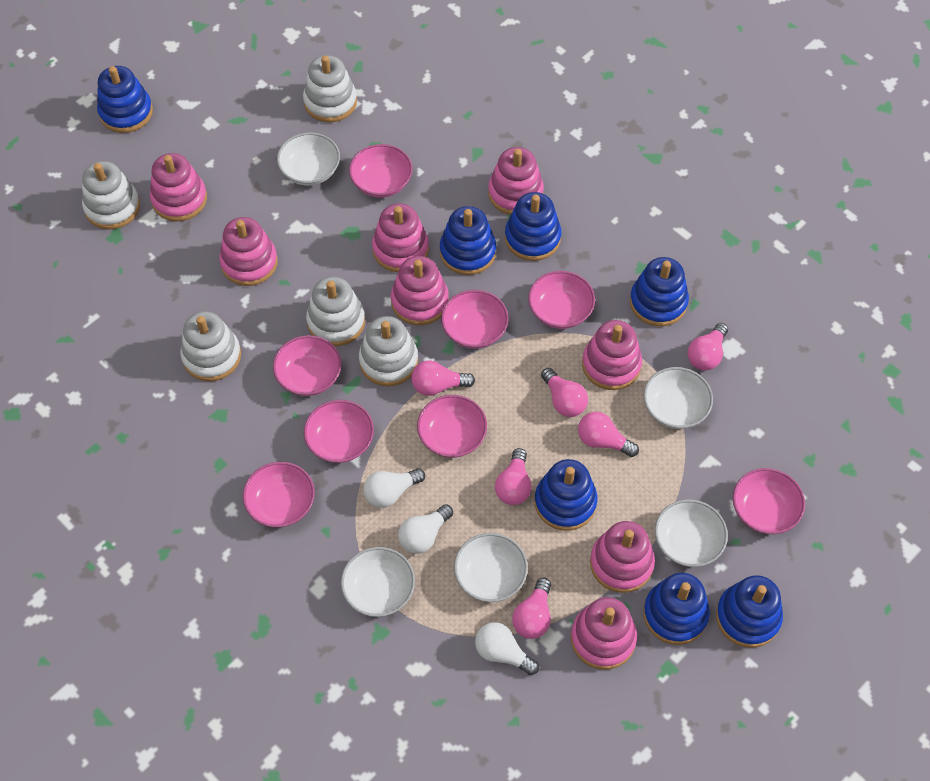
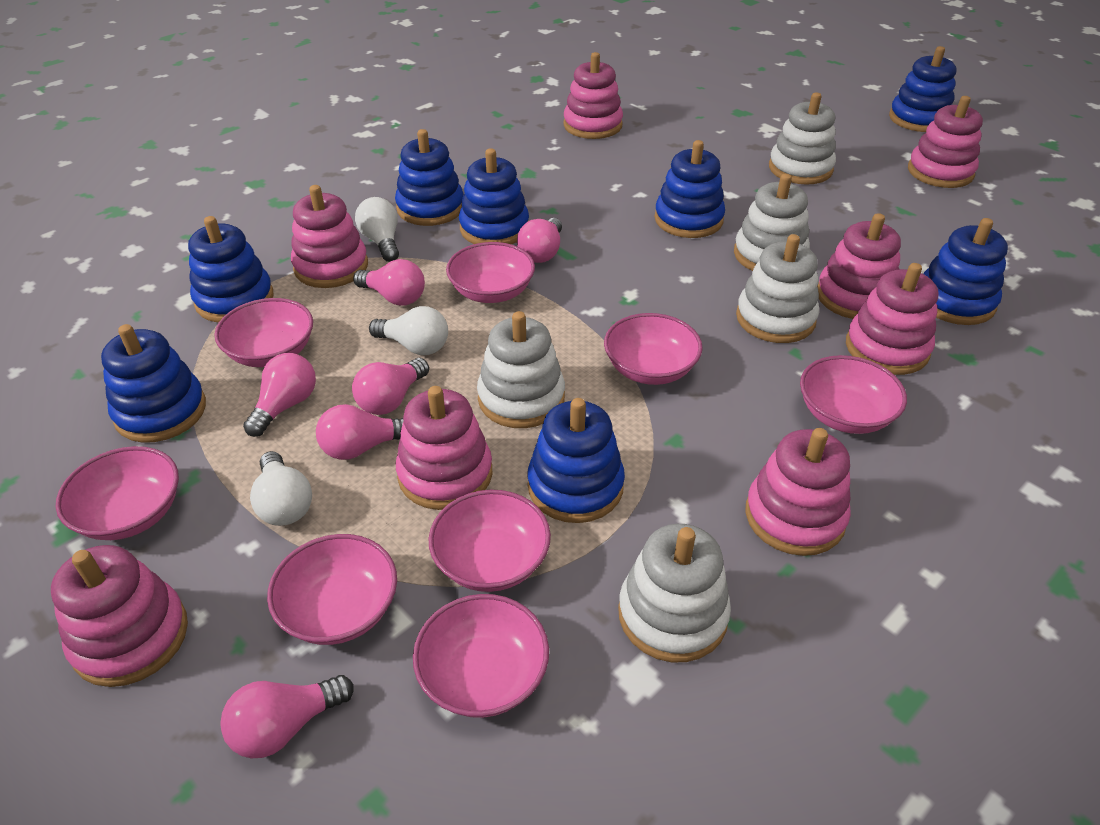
blue stacking toy: [97,66,153,133] [440,206,496,275] [505,192,561,261] [535,459,598,531] [630,257,689,326] [643,573,710,645] [716,575,783,648] = 7 -> [101,324,206,443] [188,216,273,323] [395,129,463,226] [459,148,529,244] [527,398,625,523] [654,140,725,238] [889,46,956,132] [923,218,1008,325] = 8
white bowl: [277,133,340,186] [341,547,415,617] [454,533,528,602] [643,367,713,429] [655,499,728,567] = 5 -> none = 0

